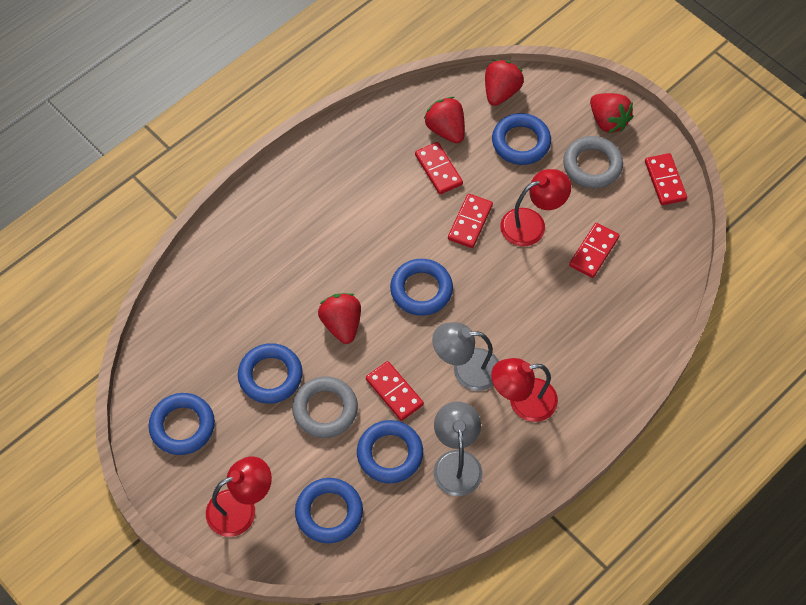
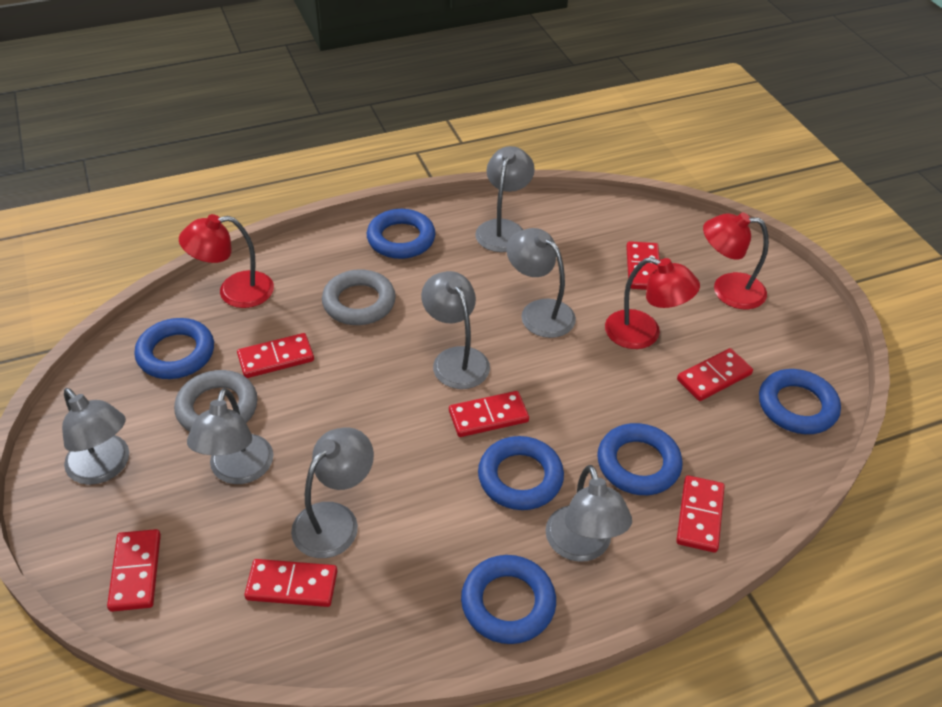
grey lamp: [432,322,499,391] [433,401,482,496] = 2 -> [62,388,129,485] [187,388,274,484] [291,427,374,558] [421,271,490,389] [475,146,535,252] [506,228,576,338] [545,465,632,562] = 7
red domino: [366,361,424,421] [415,142,463,194] [448,194,493,248] [569,223,620,278] [645,153,687,205] = 5 -> [107,529,161,612] [237,333,314,378] [244,559,337,607] [449,391,529,437] [626,241,660,290] [676,475,725,553] [677,348,753,401] = 7
red strawberry: [318,293,361,344] [424,97,465,143] [485,59,524,106] [590,93,633,133] = 4 -> none = 0

